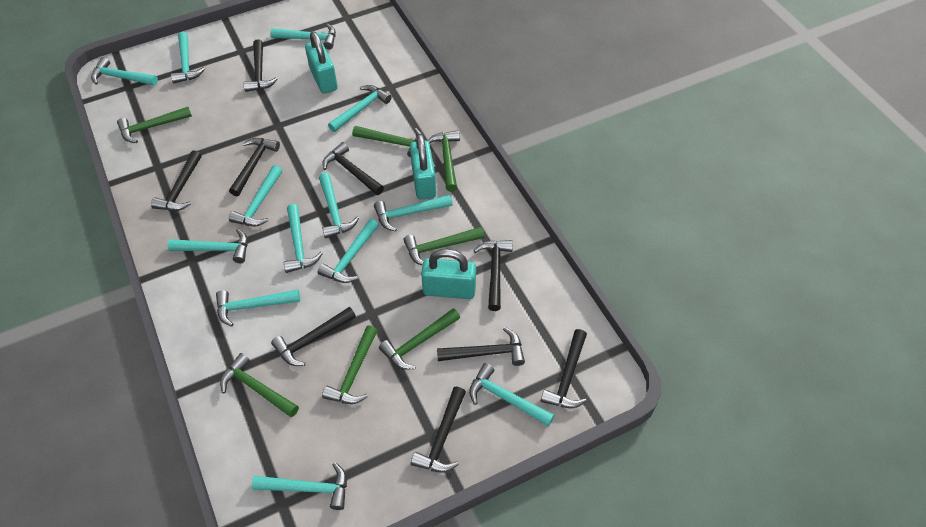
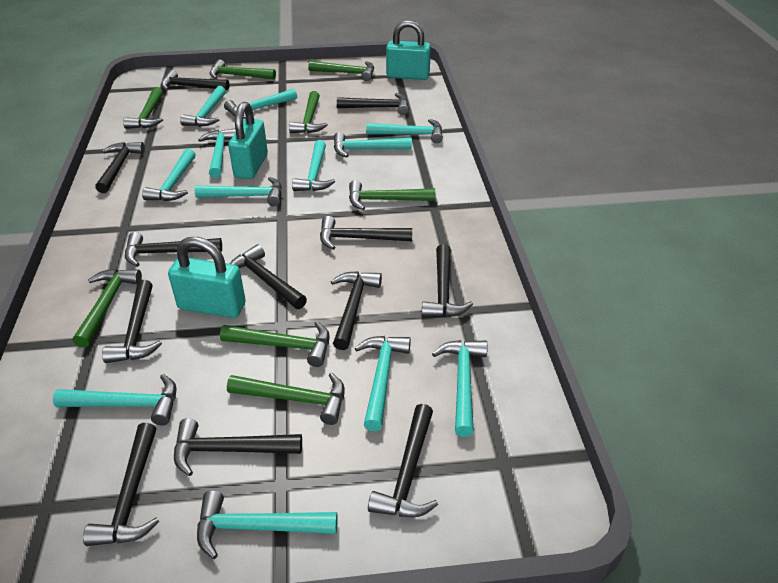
black hammer: [151,150,201,211] [229,138,280,196] [243,39,278,92] [271,307,356,366] [322,142,384,195] [411,387,466,473] [437,327,525,366] [474,240,513,311] [541,329,587,408] = 9 -> [83,423,159,546] [95,142,145,193] [102,280,162,363] [125,232,222,267] [161,70,229,90] [174,418,302,476] [230,244,307,309] [320,216,412,250] [331,271,382,350] [337,93,409,115] [368,404,438,517] [422,244,473,317] = 12
green hammer: [117,107,192,143] [220,353,299,417] [322,325,378,404] [352,126,422,158] [379,308,460,370] [404,227,484,265] [428,130,460,191] = 7 -> [73,269,142,347] [123,87,163,129] [209,59,276,79] [220,321,330,367] [227,372,345,425] [289,91,328,133] [309,61,374,81] [349,180,435,210] = 8
turquoise hammer: [91,57,158,86] [168,229,248,263] [171,32,205,83] [216,289,300,327] [229,165,282,227] [252,462,347,510] [270,24,336,49] [284,204,323,273] [318,219,379,283] [319,173,359,238] [328,85,392,132] [374,195,453,232] [469,363,555,426] = 13 -> [53,374,177,426] [142,149,196,201] [180,86,226,127] [195,177,282,206] [197,491,338,559] [198,128,236,178] [224,88,297,119] [292,140,335,191] [334,132,412,157] [355,336,411,431] [366,119,443,143] [432,340,488,437] = 12

